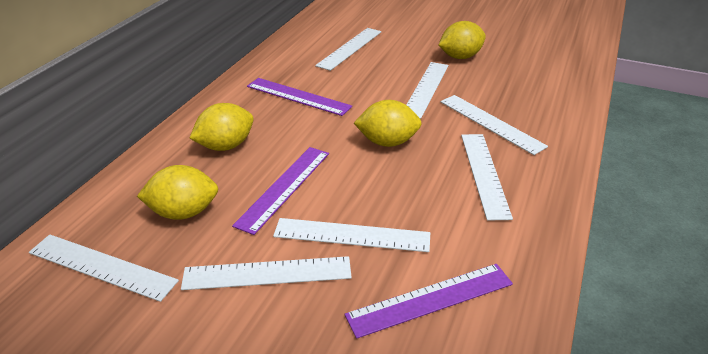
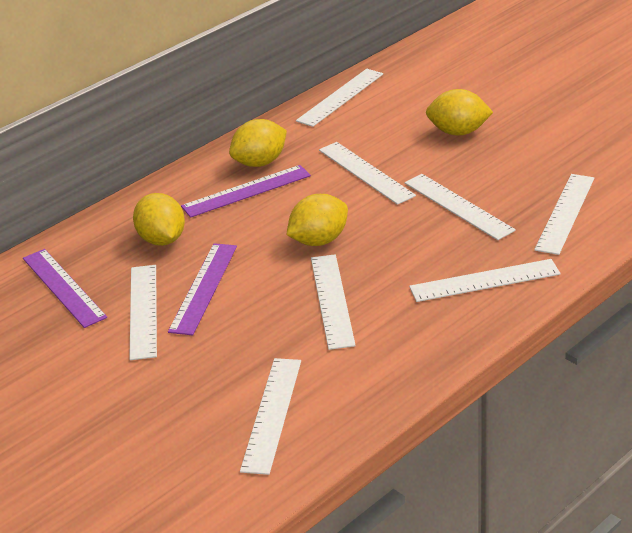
white ruler: [29,234,179,302] [181,256,352,290] [273,218,430,252] [315,28,381,71] [406,62,449,119] [441,95,548,155] [461,134,513,221] = 7 -> [129,265,157,360] [240,358,301,475] [296,69,383,127] [311,254,356,350] [319,142,416,205] [405,174,516,240] [409,259,561,302] [534,174,594,255] = 8

